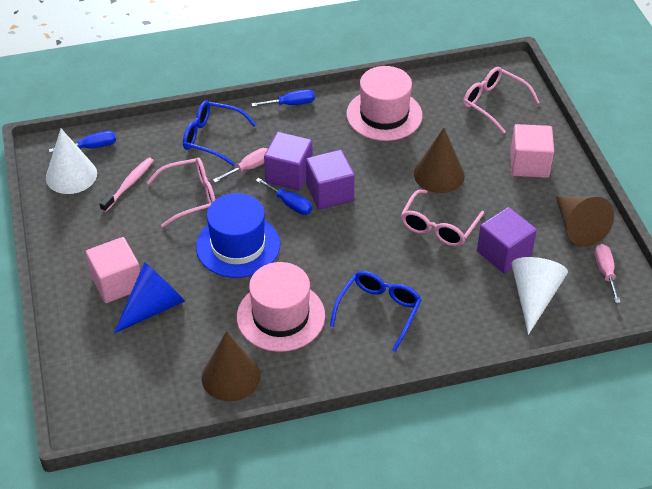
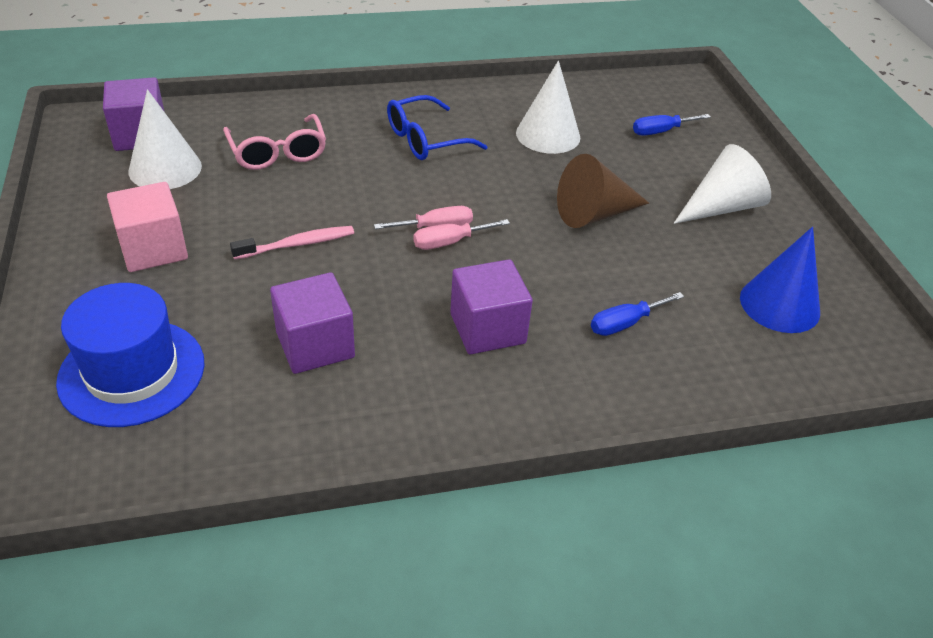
blue glasses: [183,100,257,166] [330,271,422,352] = 2 -> [387,95,488,160] = 1
blue screwdriver: [49,131,116,152] [251,89,315,107] [256,178,312,215] = 3 -> [591,292,684,336] [633,114,711,136] = 2
brown cone: [201,331,261,401] [414,128,465,193] [556,196,614,247] = 3 -> [557,154,649,228] = 1
pink cube: [86,237,140,303] [510,124,554,178] = 2 -> [107,182,188,272] = 1
pink glasses: [147,157,215,228] [401,189,484,247] [463,67,540,134] = 3 -> [223,114,326,170] = 1
pink hat: [237,262,325,352] [346,66,422,141] = 2 -> none = 0
white cone: [46,129,97,194] [512,257,568,335] = 2 -> [129,90,202,189] [516,61,580,154] [674,144,771,224] = 3

